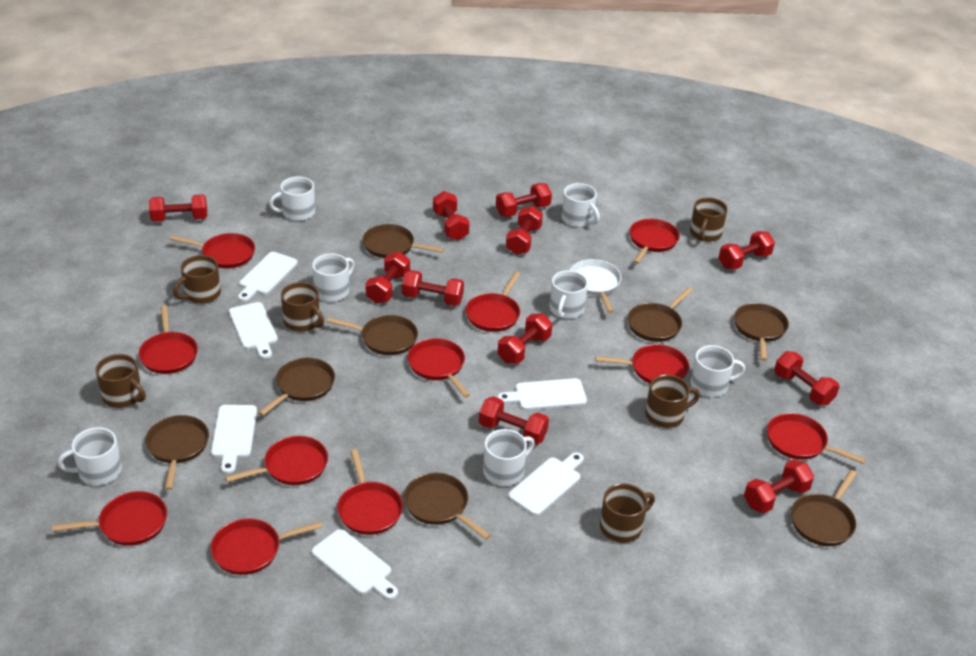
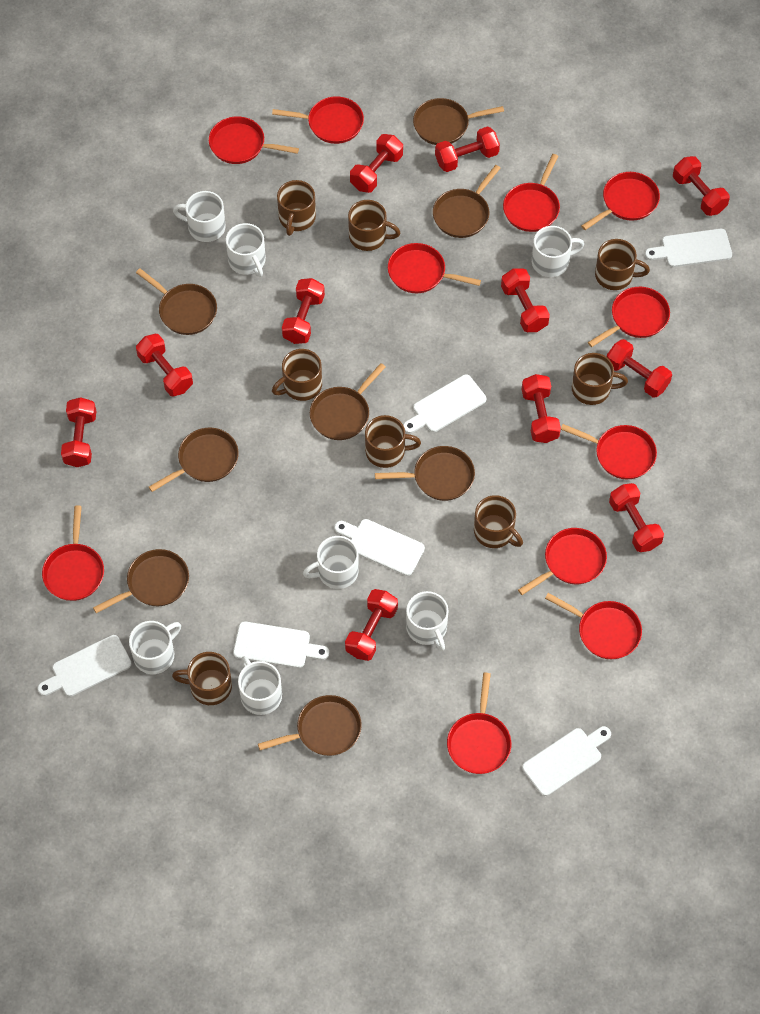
brown mug: [96,354,146,408] [173,255,221,304] [281,282,324,332] [600,483,655,543] [645,374,700,428] [690,197,728,242] = 6 -> [172,652,232,705] [272,349,322,401] [277,180,316,236] [348,200,400,251] [365,415,421,468] [474,495,523,548] [572,353,628,405] [595,239,650,290] = 8
white pan: [570,259,621,313] = 1 -> none = 0

